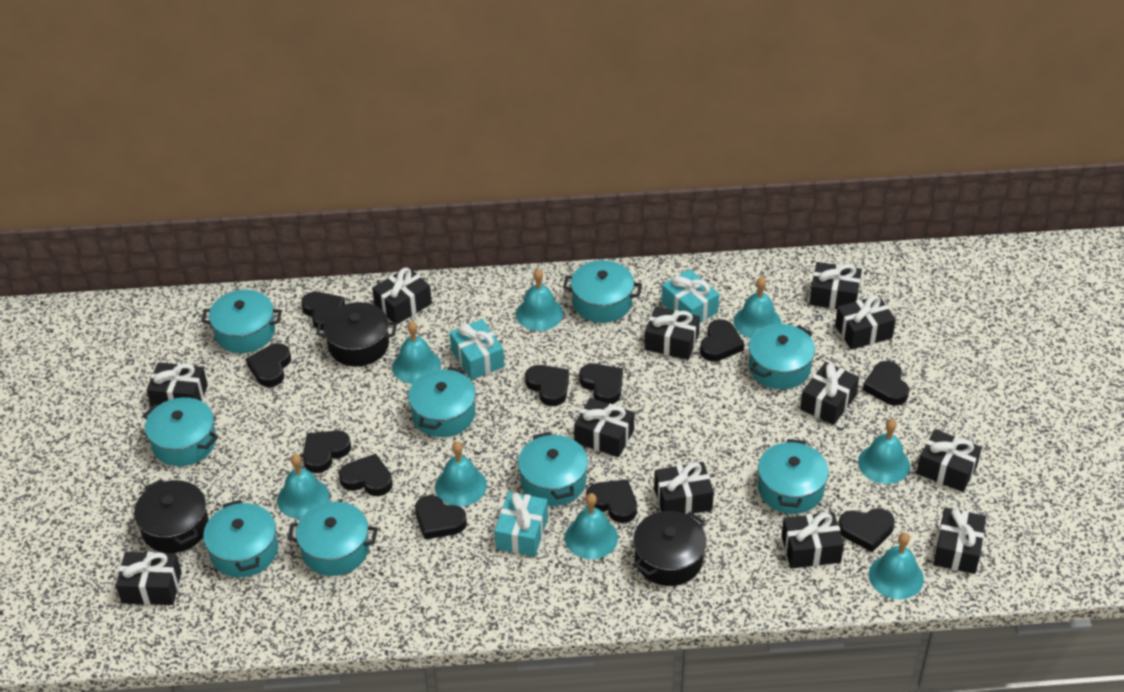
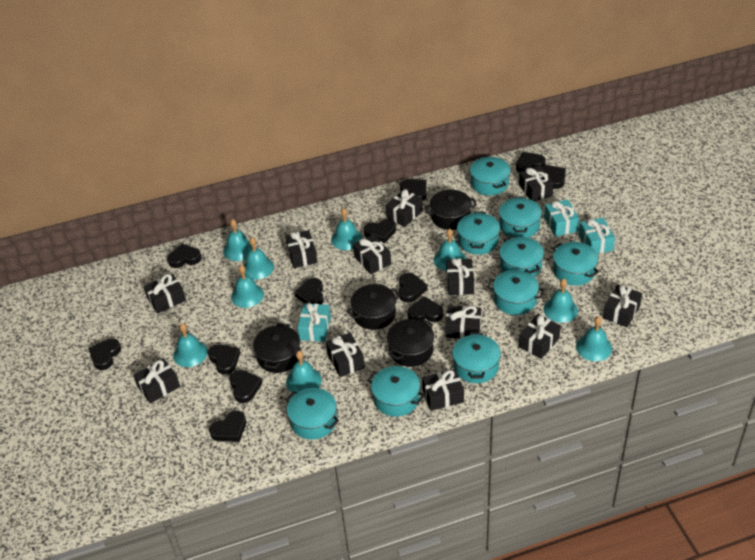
black heart: [246,343,291,387] [301,292,345,331] [303,430,351,473] [339,454,393,496] [415,495,467,539] [525,365,569,406] [579,364,623,404] [586,479,637,523] [700,319,744,362] [838,508,895,552] [863,361,909,406] = 11 -> [88,338,121,370] [167,244,202,268] [208,344,240,375] [209,411,246,442] [230,370,262,403] [294,278,323,304] [364,219,396,243] [399,273,428,302] [400,179,427,201] [407,297,443,322] [516,152,546,173] [542,165,566,189] = 12
black pot: [134,479,209,553] [316,302,397,367] [633,511,706,586] = 3 -> [253,323,301,373] [347,284,400,330] [387,319,434,367] [425,190,477,230] = 4
turquoise bell: [277,454,330,519] [392,321,441,384] [435,441,487,506] [516,269,563,331] [565,493,618,559] [734,277,782,338] [858,419,910,484] [869,532,924,599] = 8 -> [173,323,208,367] [223,219,253,261] [231,265,264,308] [243,238,274,280] [286,351,322,393] [331,208,363,250] [434,229,466,271] [544,279,578,323] [576,316,612,361] = 9

